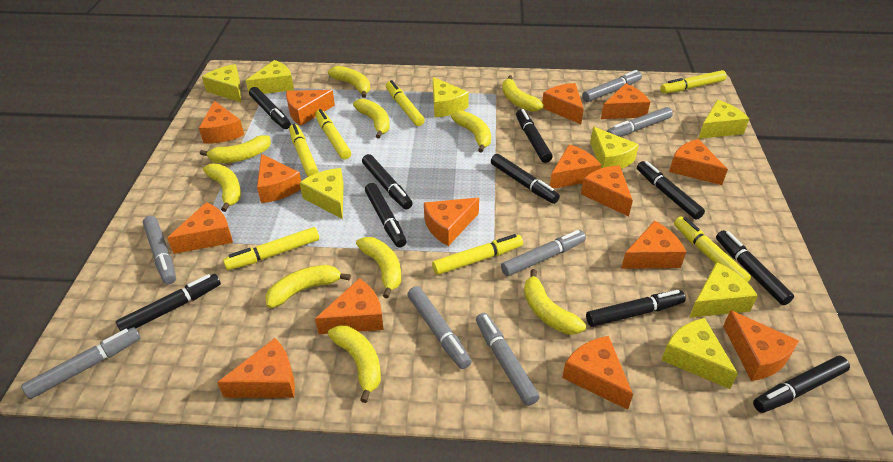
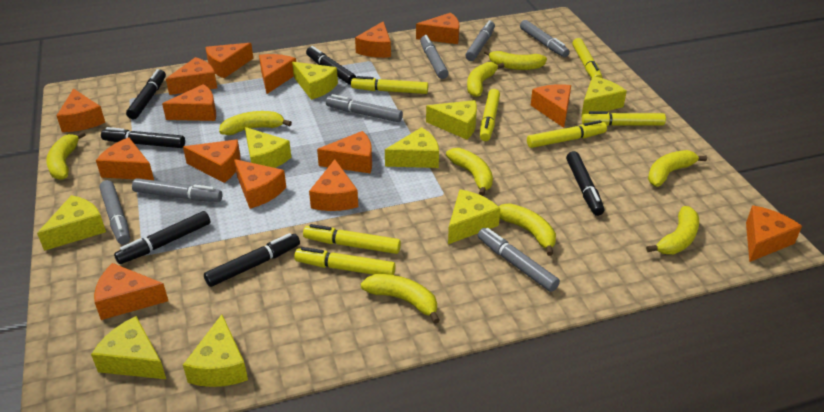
black marker: [116,274,221,331] [249,87,291,129] [362,154,413,210] [365,183,406,248] [491,154,560,204] [516,109,553,163] [586,290,686,327] [637,161,705,220] [716,230,794,305] [753,356,850,413] = 10 -> [101,127,185,148] [114,211,210,264] [126,69,166,119] [204,233,300,287] [306,46,356,85] [566,151,604,216] = 6
yellow banana: [200,135,271,163] [203,163,241,212] [265,265,351,308] [328,66,370,98] [328,326,381,403] [353,99,390,139] [356,237,401,299] [451,110,491,153] [502,75,544,112] [524,269,586,334] = 10 -> [46,131,86,180] [219,111,292,135] [361,274,440,324] [446,148,493,196] [467,62,504,97] [484,49,547,70] [498,203,556,256] [646,206,699,254] [648,150,707,187] = 9
yellow cheese: [202,64,241,102] [246,60,294,96] [299,168,344,219] [433,77,469,117] [590,127,639,169] [661,318,738,389] [689,262,758,318] [698,100,749,139] = 8 -> [37,195,106,251] [91,316,166,379] [183,314,248,387] [245,127,291,168] [292,62,338,100] [385,127,439,168] [426,100,477,140] [448,189,500,244] [581,76,627,117] = 9

